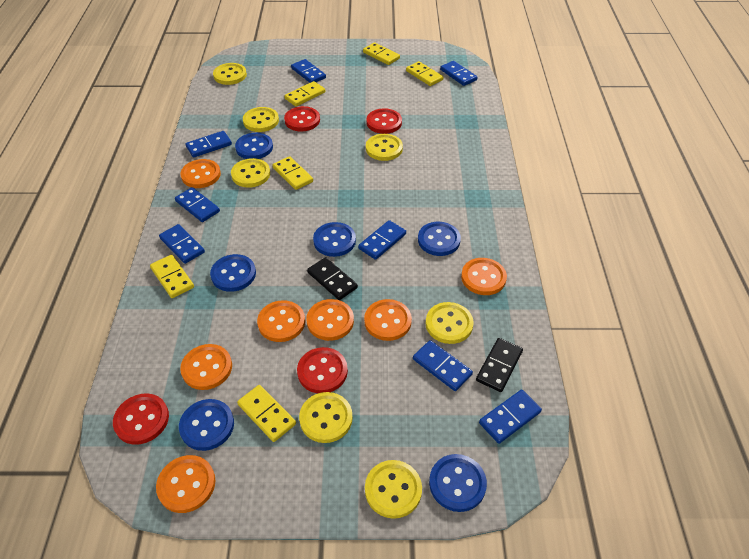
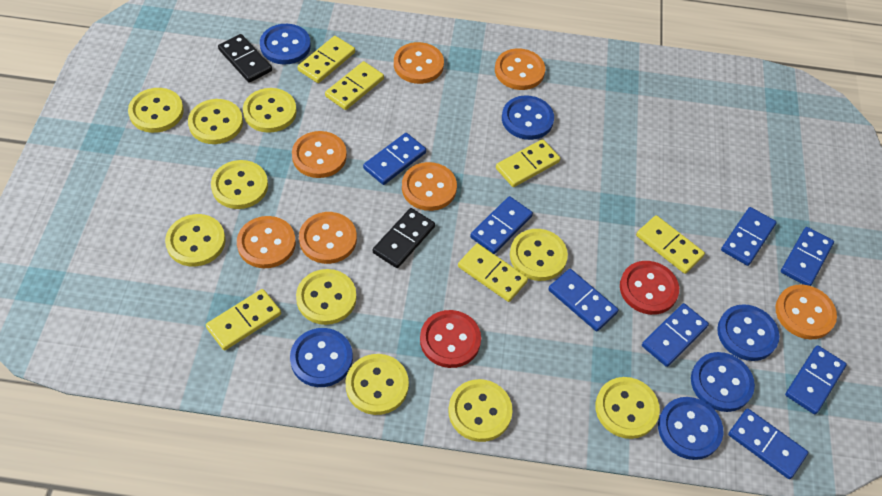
red button: [113,393,169,445] [284,106,320,131] [297,347,348,393] [366,108,402,134] = 4 -> [420,310,481,368] [620,261,679,315] = 2
yellow button: [213,63,247,85] [231,158,270,188] [243,107,279,132] [299,392,353,443] [365,460,422,519] [366,134,403,161] [426,302,474,344] = 7 -> [128,88,184,133] [165,214,226,266] [188,99,243,144] [211,160,268,209] [243,88,297,133] [296,269,356,325] [346,354,409,415] [448,379,513,442] [510,229,568,281] [595,377,660,439] = 10

